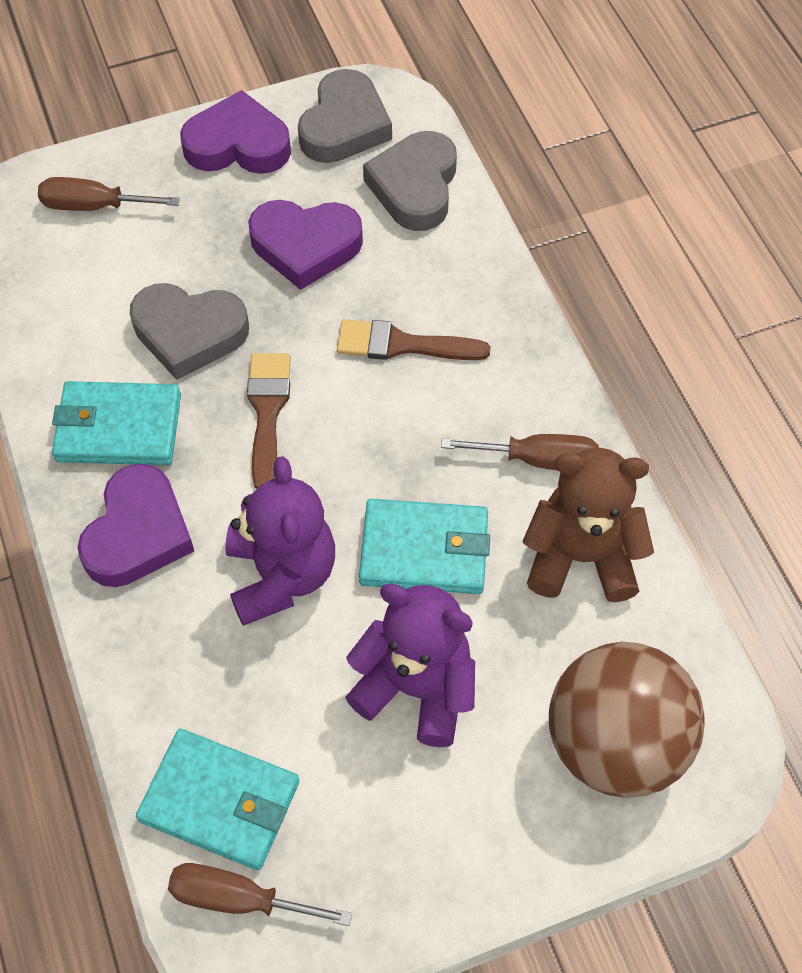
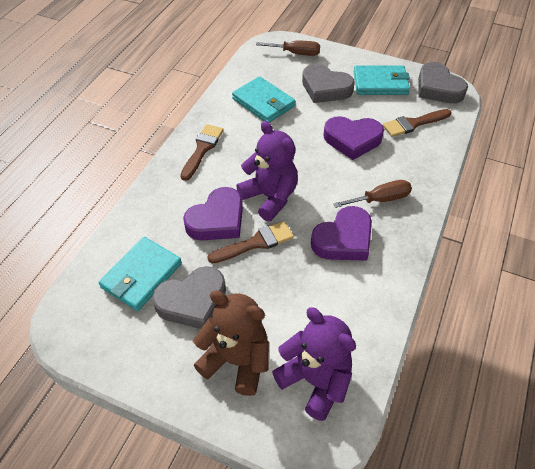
brown ball: [549,642,705,798] = 1 -> none = 0
brown brush: [247,353,291,489] [337,319,491,360] = 2 -> [180,124,224,181] [207,221,294,263] [383,109,452,137] = 3
brown screwdriver: [38,177,180,211] [168,863,352,926] [441,434,599,470] = 3 -> [256,41,320,56] [333,180,412,208] = 2

